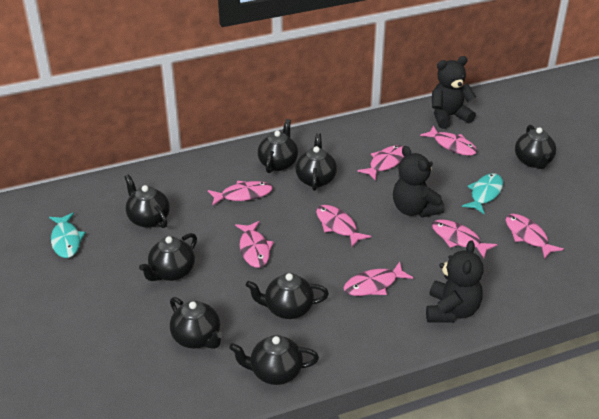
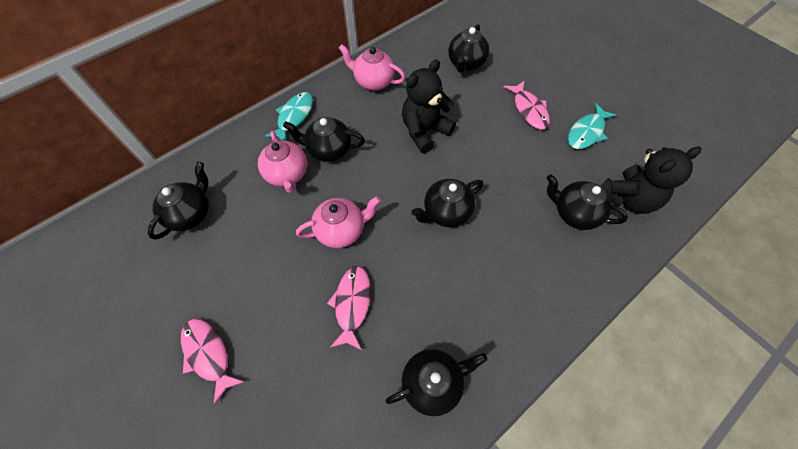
black teapot: [124,174,170,228] [139,233,197,281] [170,297,223,349] [229,335,319,385] [246,273,329,319] [258,119,298,173] [295,133,337,191] [515,125,556,169] = 8 -> [148,162,209,240] [283,117,365,162] [385,349,487,416] [411,179,483,227] [448,24,489,73] [547,174,628,230] = 6
black teddy bear: [393,146,445,217] [426,240,484,323] [432,56,476,129] = 3 -> [402,60,456,153] [601,146,701,214] = 2
pink fish: [208,181,273,206] [235,221,274,268] [316,205,371,247] [344,262,413,296] [357,145,404,181] [420,126,477,156] [432,219,497,258] [506,214,564,259] = 8 -> [181,319,245,405] [327,266,371,350] [504,80,550,129] = 3
pink teapot: none = 0 -> [258,131,307,193] [296,196,381,248] [339,44,406,91] = 3

